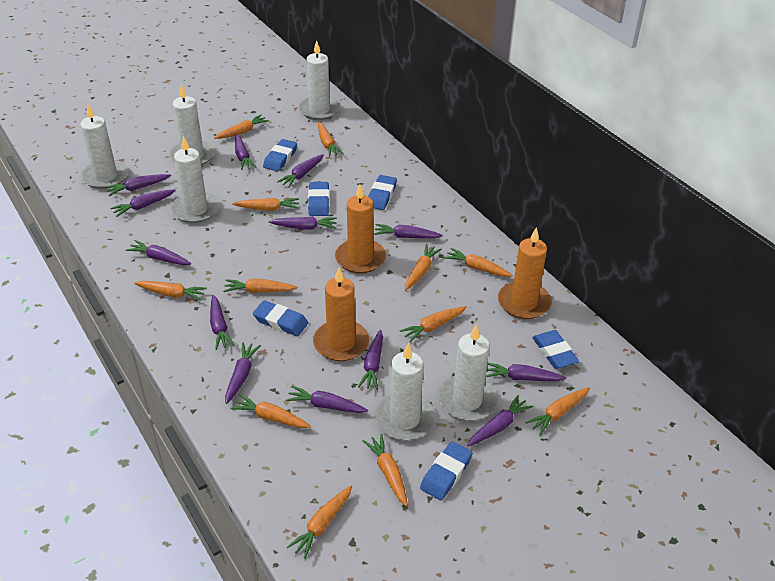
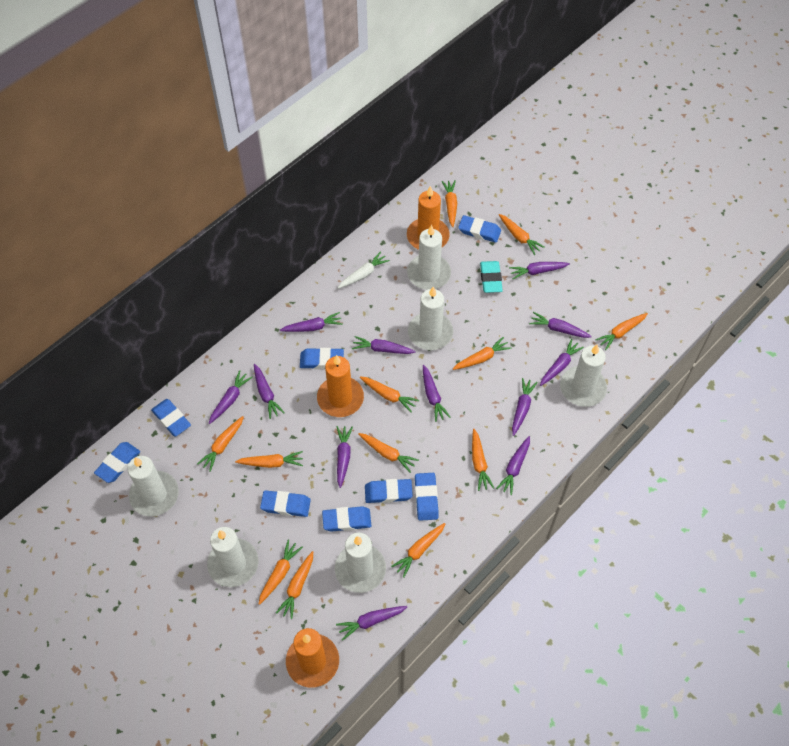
blue eraser: [253,300,308,336] [263,139,297,171] [308,182,329,216] [368,175,397,210] [420,442,473,500] [532,330,579,369] = 6 -> [94,442,140,483] [151,399,191,436] [260,490,311,517] [300,348,344,369] [322,506,372,532] [365,479,413,503] [415,473,439,521] [458,215,501,243] = 8
purple carrot: [105,174,171,196] [110,189,176,217] [126,240,191,265] [210,295,235,350] [225,342,261,404] [235,134,256,170] [269,217,337,230] [277,154,324,187] [286,386,368,413] [358,330,383,390] [374,224,443,238] [467,395,533,446] [486,363,566,381] = 13 -> [209,370,253,424] [254,364,285,419] [280,312,343,332] [336,606,407,641] [337,426,353,488] [352,336,416,354] [423,365,451,422] [496,436,530,495] [509,262,570,279] [512,378,538,436] [529,312,592,338] [540,339,584,386] = 12
turquoise eraser: none = 0 -> [480,261,503,293] = 1
white carrot: none = 0 -> [338,251,390,289] = 1

